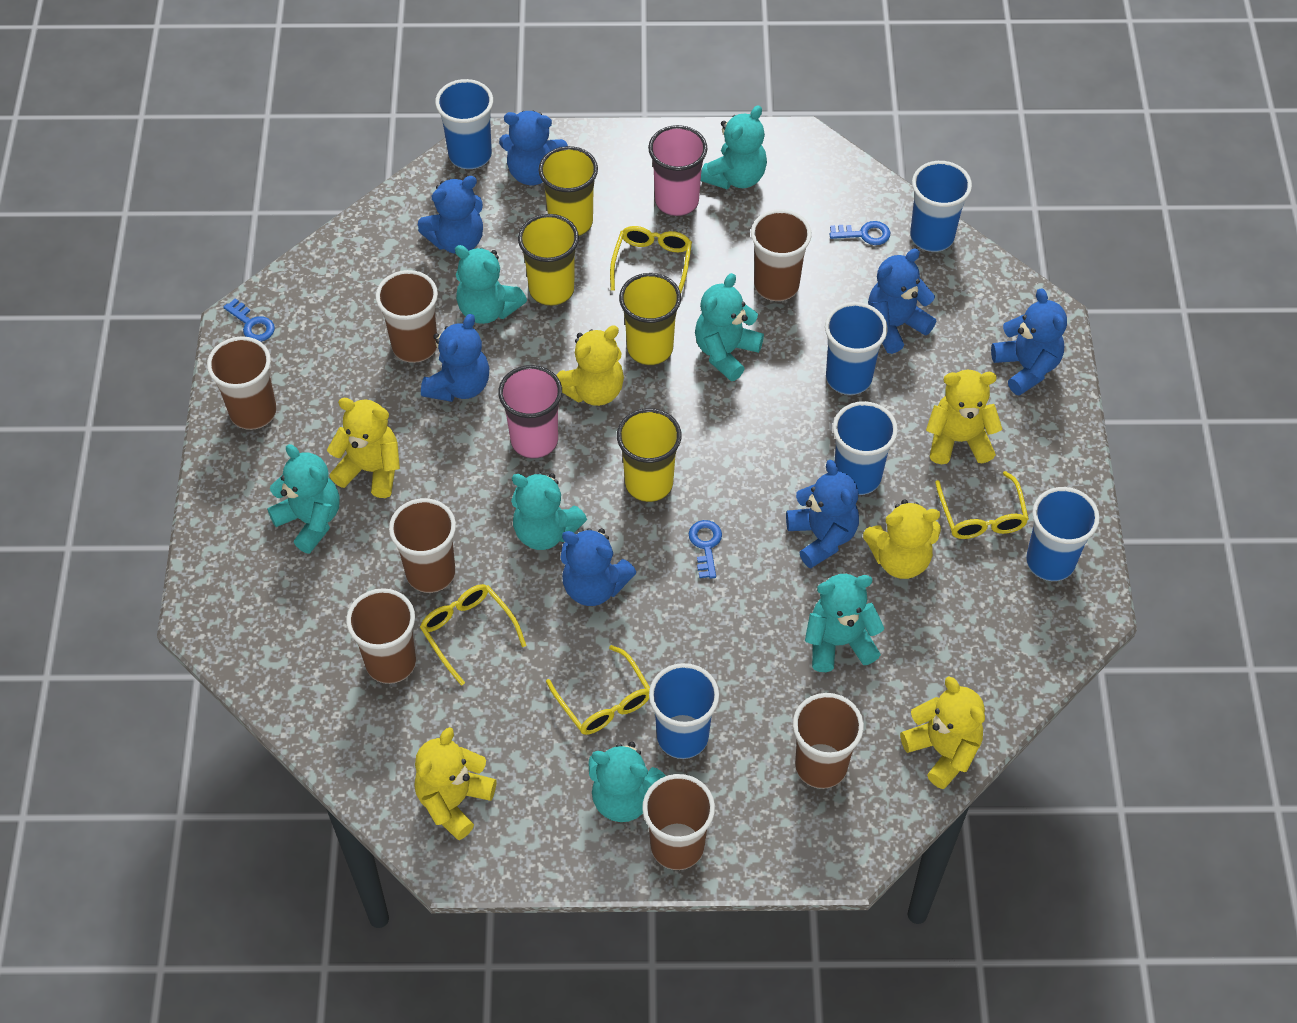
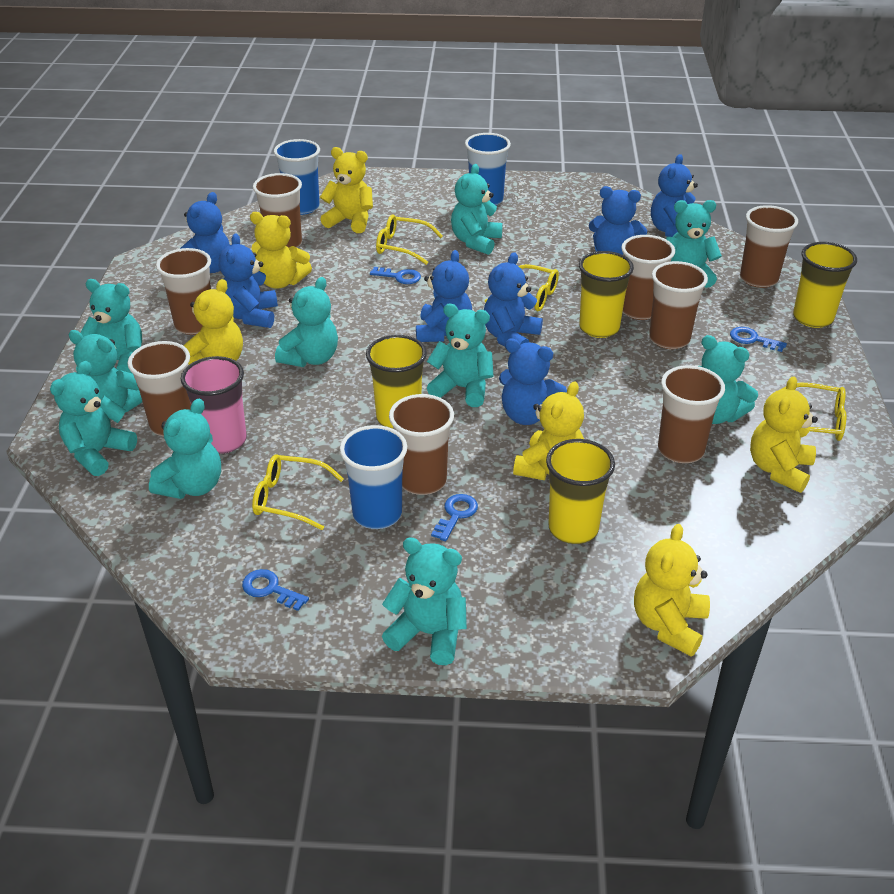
blue cup: [435,79,493,169] [649,663,719,759] [825,302,888,395] [833,401,898,495] [910,161,972,252] [1026,487,1100,581] = 6 -> [274,139,320,215] [340,425,407,529] [465,133,511,206] = 3
blue key: [223,298,275,342] [689,520,722,579] [829,221,890,245] = 3 -> [242,569,309,611] [370,267,421,284] [431,494,478,541] [730,327,787,352] = 4
brown cup: [207,336,276,430] [346,588,416,684] [376,270,438,363] [389,498,456,593] [642,774,715,870] [751,209,812,301] [793,693,864,789] = 7 -> [128,341,191,436] [156,248,211,335] [253,173,302,248] [389,394,454,495] [621,235,675,320] [649,261,708,349] [658,365,725,463] [740,205,798,288] = 8
pink cup: [498,365,562,459] [648,125,707,216] = 2 -> [181,356,247,454] = 1
turquoise teddy bear: [267,444,339,553] [455,245,527,324] [511,472,587,550] [588,742,666,822] [695,273,764,381] [701,105,767,190] [805,574,885,672] = 7 -> [50,361,137,476] [68,330,142,412] [80,279,142,374] [149,399,221,499] [275,277,338,367] [382,537,467,665] [427,303,494,407] [451,164,503,255] [666,200,722,288] [699,335,758,424] = 10

